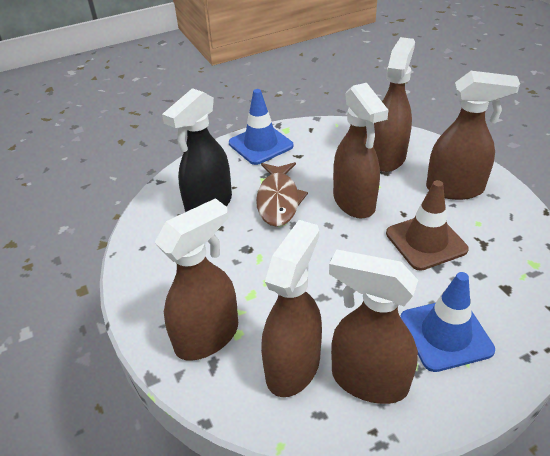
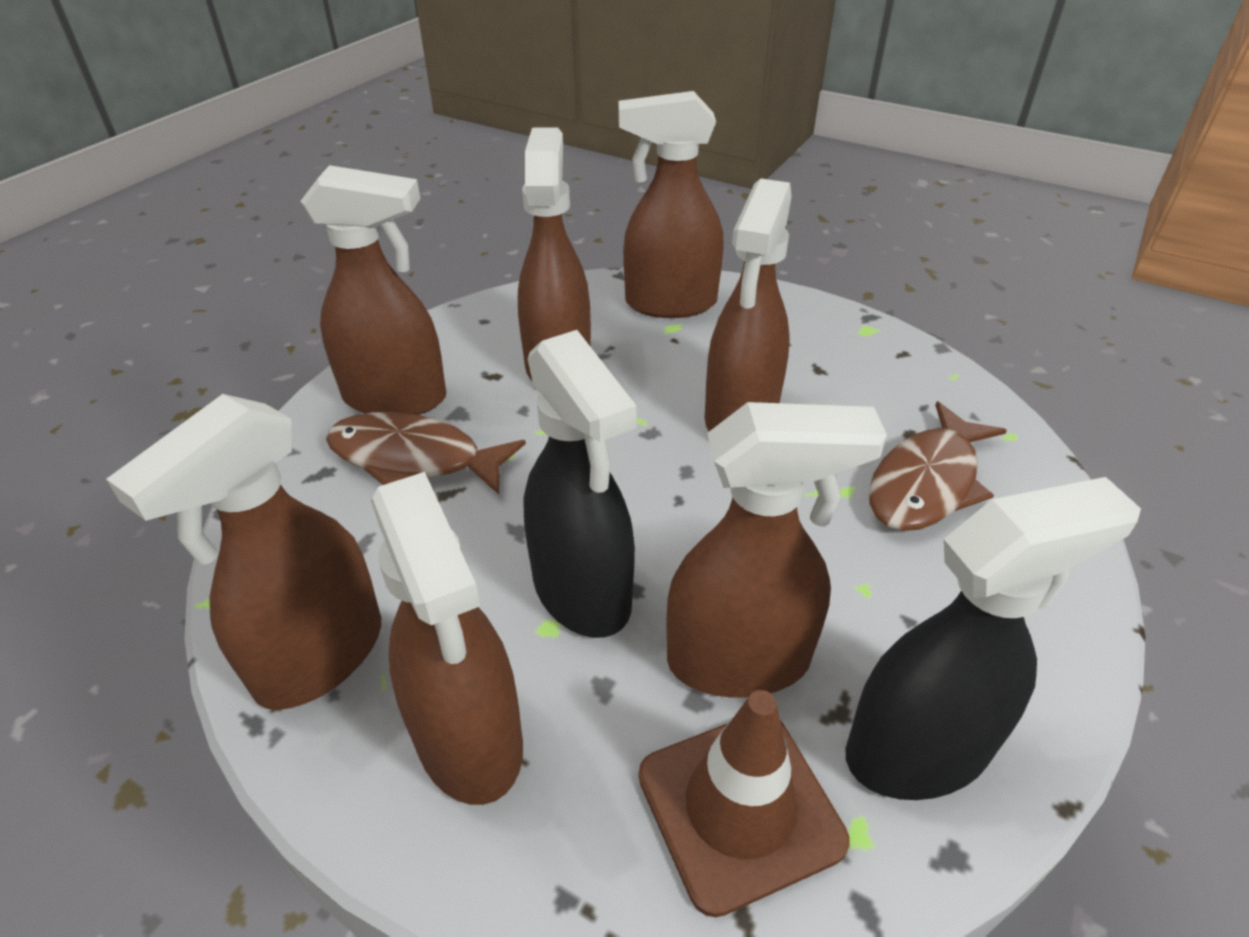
black spray bottle: [162,88,232,212] = 1 -> [524,330,637,638] [845,477,1141,800] = 2
blue traffic cone: [229,89,293,165] [400,272,495,372] = 2 -> none = 0
brown fish: [256,162,308,227] = 1 -> [326,412,526,495] [869,401,1007,531] = 2
brown spray bottle: [154,198,238,361] [261,220,322,397] [329,249,418,404] [333,83,388,219] [373,37,415,172] [426,71,520,200] = 6 -> [106,394,381,710] [300,165,446,415] [371,472,523,805] [518,127,591,381] [619,91,724,318] [666,402,887,698] [705,178,792,431] = 7

